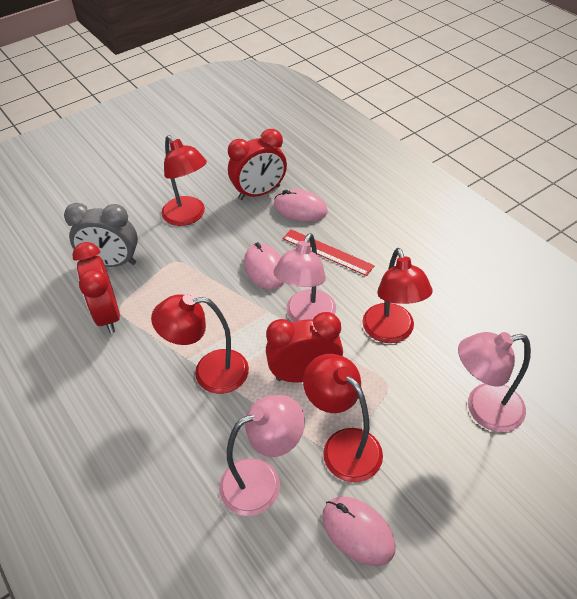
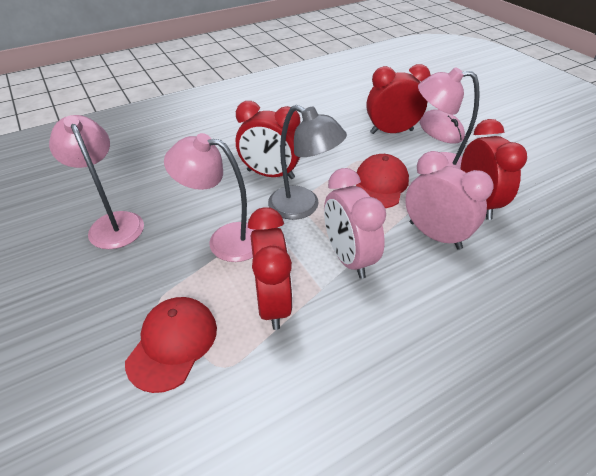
grey clock: [64,203,138,267] = 1 -> none = 0
grey lamp: none = 0 -> [268,105,347,220] = 1
pink clock: none = 0 -> [324,168,386,279] [405,151,494,250] = 2
pink mouse: [244,242,284,290] [274,189,328,222] [322,497,396,566] = 3 -> [420,109,465,144] = 1
red cap: none = 0 -> [125,297,217,393] [356,154,409,208] = 2
red clock: [72,242,120,333] [228,129,287,200] [266,312,343,383] = 3 -> [236,101,300,179] [248,207,293,330] [366,64,431,134] [461,119,527,220] = 4
red lamp: [151,294,249,394] [162,135,207,226] [303,354,383,482] [362,248,433,343] = 4 -> none = 0
red ruler: [283,229,375,276] = 1 -> none = 0

